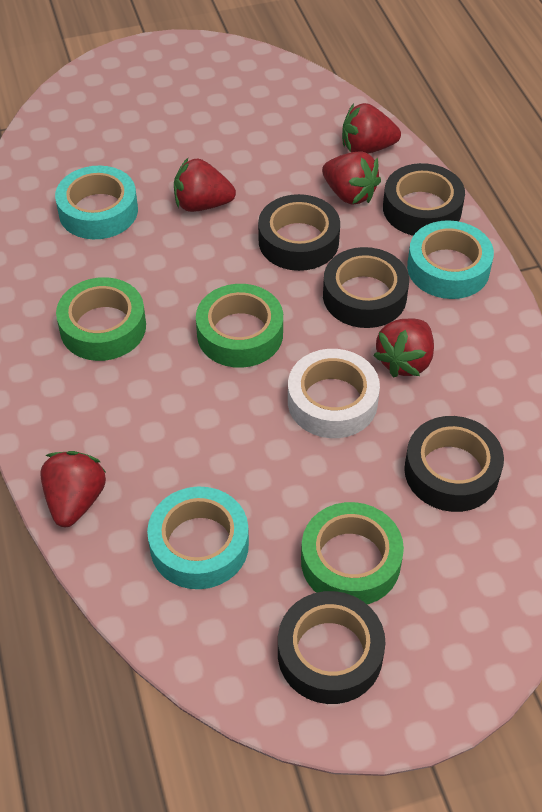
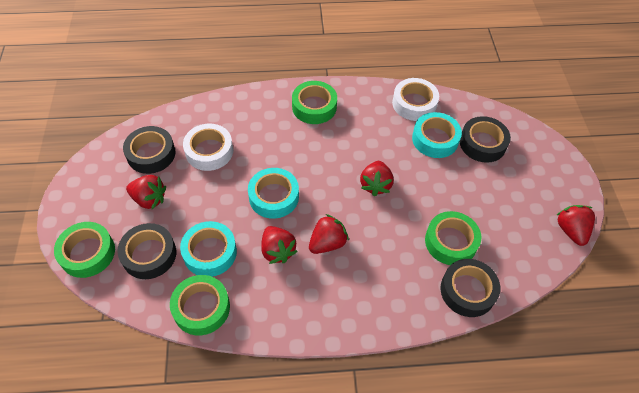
black tape: [258,194,340,271] [278,591,386,704] [323,247,409,328] [383,163,465,236] [404,416,504,512] = 5 -> [117,223,176,279] [123,126,176,174] [440,259,500,317] [460,116,511,163] = 4
green tape: [56,277,146,361] [196,284,283,368] [301,502,404,605] = 3 -> [54,222,115,278] [170,275,230,335] [292,81,337,124] [425,211,481,265] = 4
white tape: [288,349,380,438] = 1 -> [183,124,233,171] [392,78,439,121] = 2

